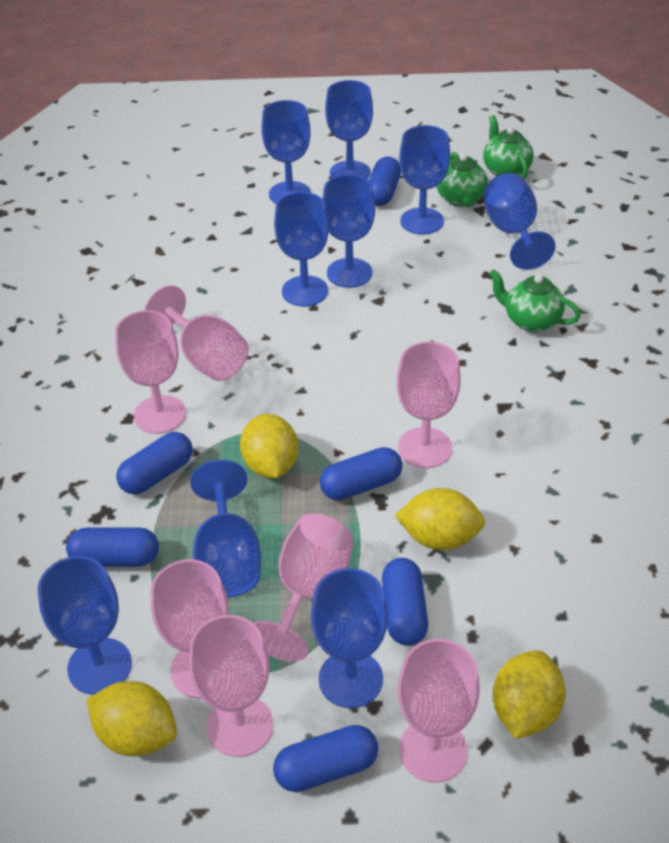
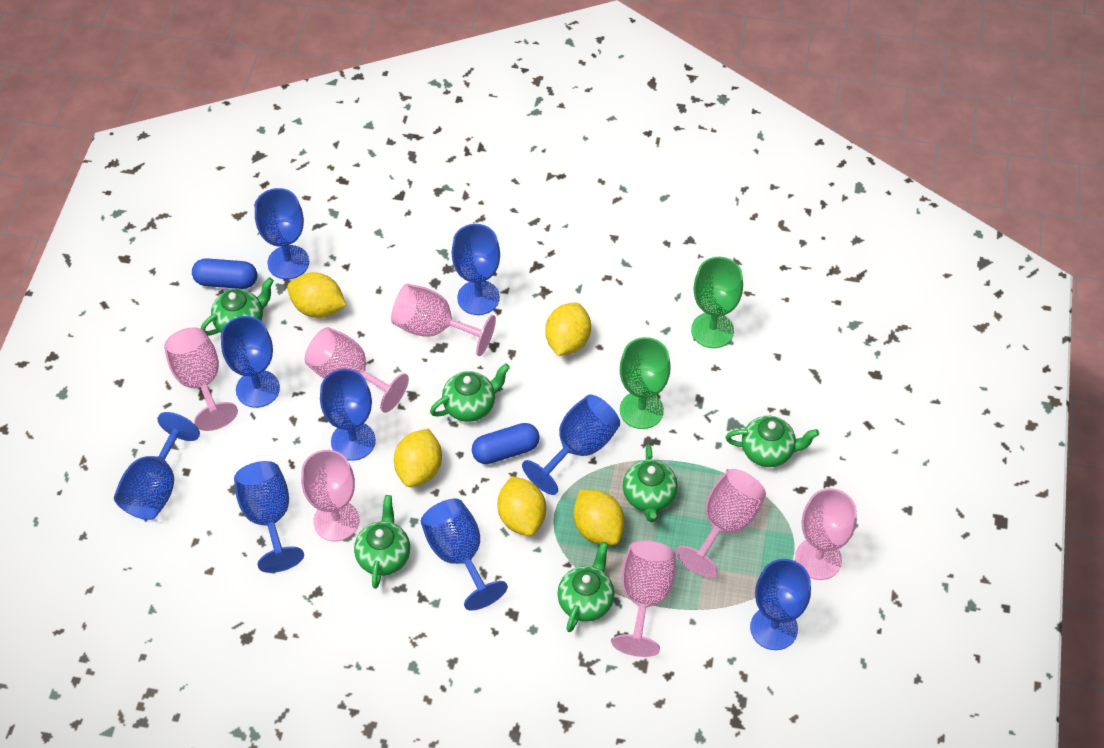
blue capsule: [66,527,159,567] [116,432,193,494] [273,725,378,792] [320,447,402,500] [369,157,401,206] [382,558,428,646] = 6 -> [192,258,257,289] [472,423,539,464] = 2
green goblet: none = 0 -> [620,337,670,429] [691,257,743,348] = 2
green teapot: [436,152,488,207] [483,115,534,179] [489,269,581,332] = 3 -> [201,277,274,336] [354,495,410,589] [430,363,510,422] [557,542,615,632] [623,444,678,522] [725,416,819,467] = 6
yellow lemon: [86,681,177,756] [240,414,298,478] [395,488,485,550] [493,650,566,739] = 4 -> [287,272,347,318] [394,428,442,487] [497,476,546,536] [545,303,591,356] [573,490,625,545] = 5

